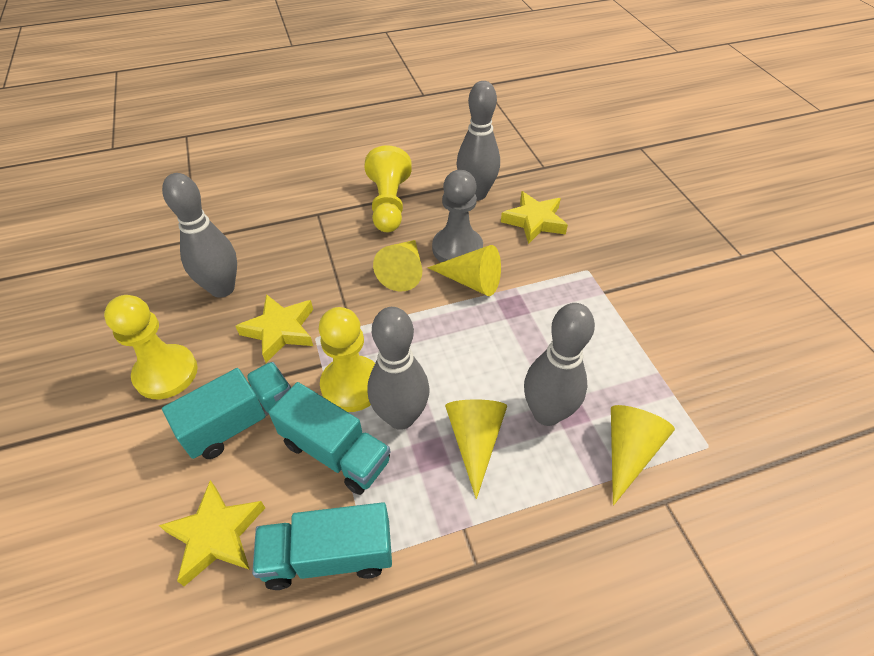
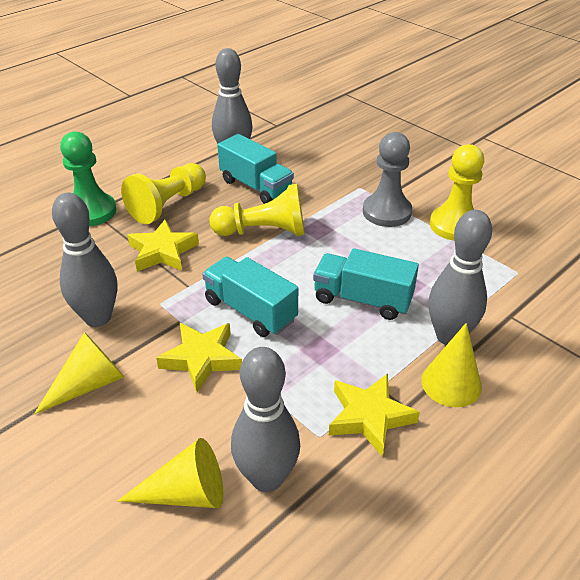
green pawn: none = 0 -> [60,132,117,226] = 1
yellow cone: [373,240,422,291] [427,245,501,296] [445,399,507,499] [611,405,675,506] = 4 -> [34,332,124,415] [118,438,223,508] [421,323,482,407] = 3

